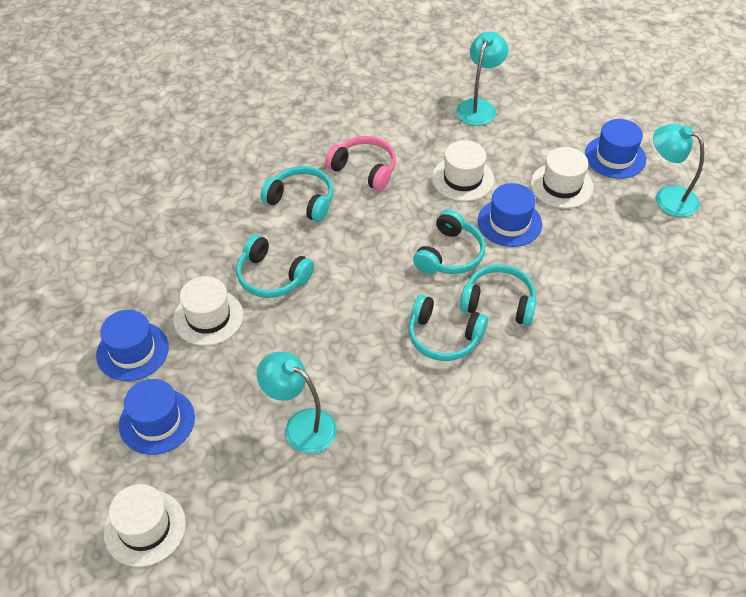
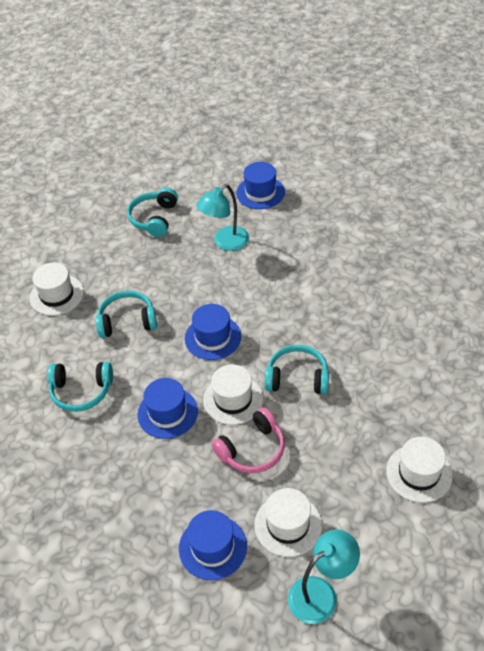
turquoise headphones: [236,234,314,298] [260,166,333,222] [409,294,488,361] [413,209,485,274] [460,264,537,326] = 5 -> [47,362,113,412] [96,290,157,338] [127,188,178,237] [265,345,329,394] = 4
turquoise lamp: [257,352,337,454] [456,31,508,126] [653,124,704,217] = 3 -> [197,184,249,251] [288,529,360,624] = 2

